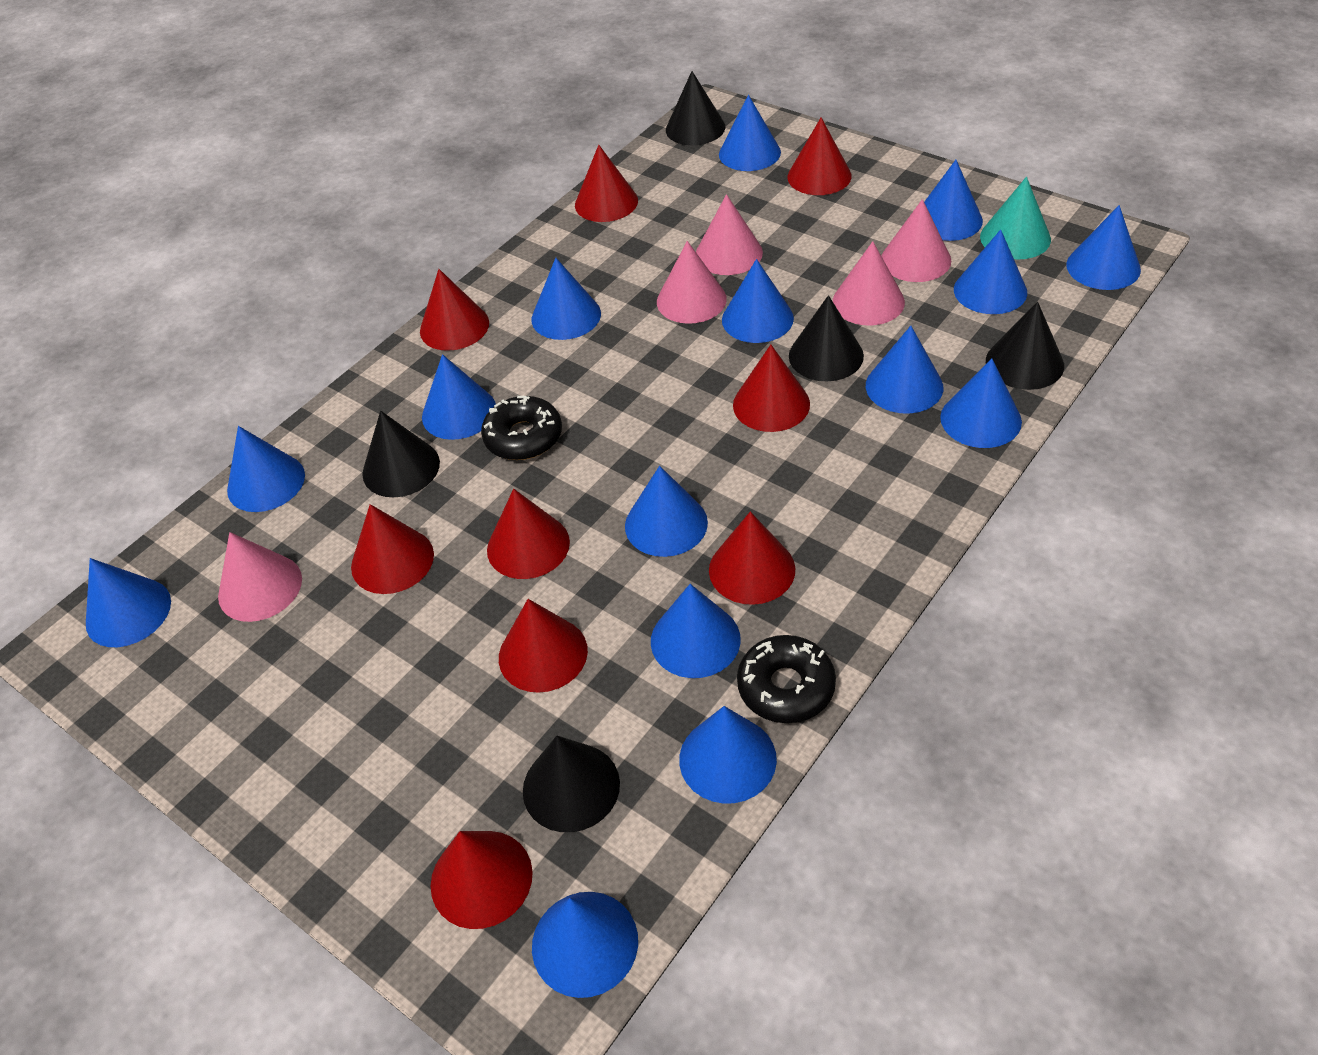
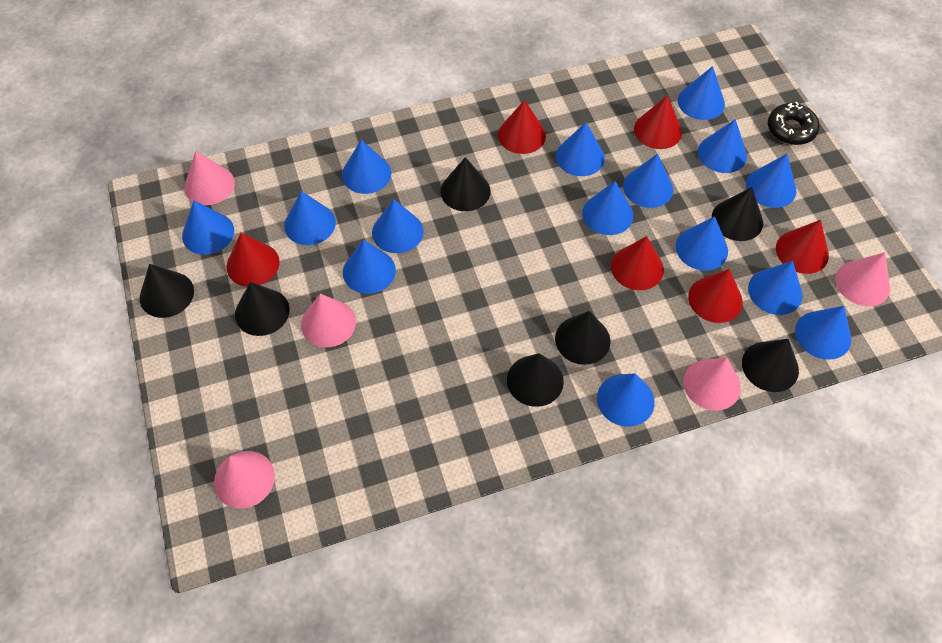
black cone: [362,411,440,497] [523,736,620,832] [666,71,725,145] [789,295,864,381] [986,301,1064,390] = 5 -> [140,264,194,318] [235,282,290,336] [441,157,491,211] [507,353,564,407] [555,311,611,365] [712,187,763,241] [742,339,799,392] = 7
black donut: [481,395,562,460] [737,635,836,723] = 2 -> [768,102,820,145] = 1
red cone: [351,504,434,594] [420,269,489,351] [431,831,533,929] [487,489,570,579] [499,599,588,693] [575,145,638,222] [709,511,795,605] [733,345,810,432] [787,117,852,195] = 9 -> [226,233,280,287] [498,100,546,154] [611,236,664,290] [634,95,682,149] [688,269,743,323] [776,220,829,274] = 6
turquoise cone: [980,177,1051,260] = 1 -> none = 0

